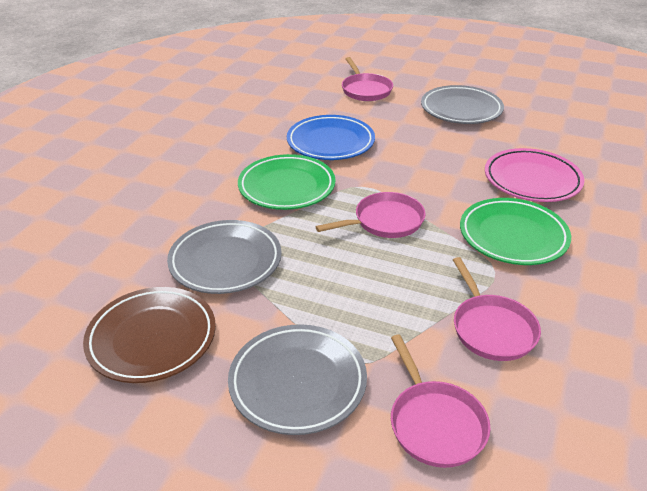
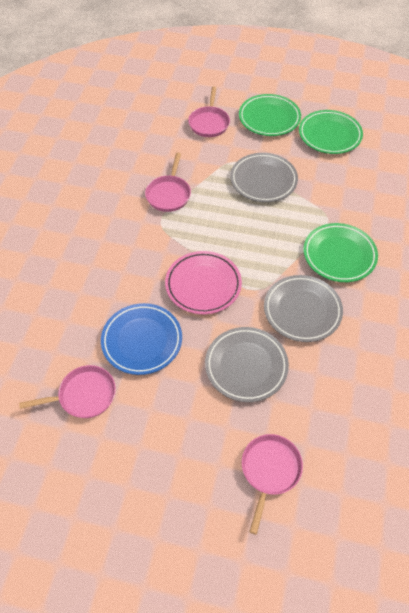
brown plate: [83,287,216,383] = 1 -> none = 0
green plate: [238,154,336,210] [460,198,571,265] = 2 -> [239,94,301,136] [299,110,363,154] [303,223,378,282] = 3

